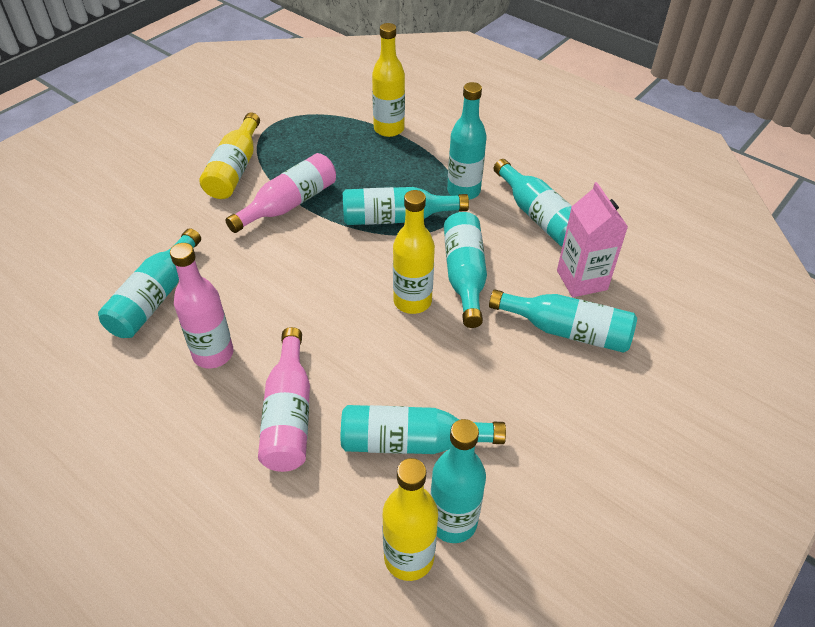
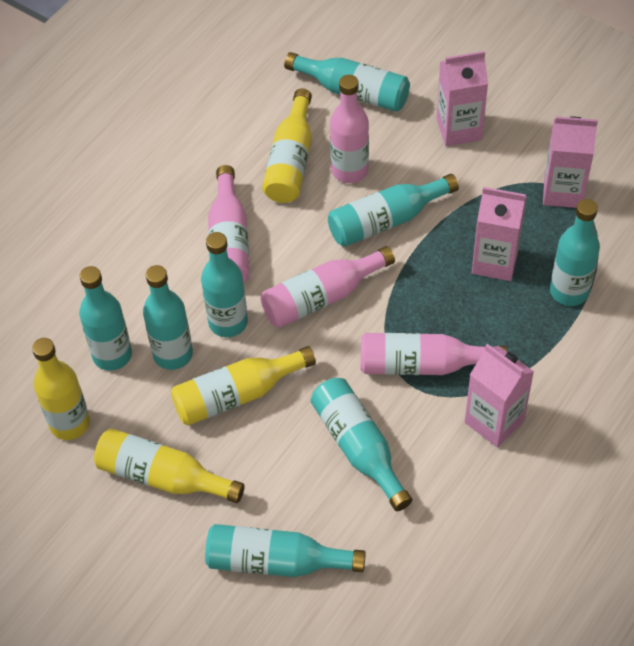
pink bottle: [170,243,234,368] [225,153,336,233] [258,327,310,472] = 3 -> [208,165,250,283] [261,246,395,328] [330,75,369,183] [361,333,507,375] = 4
pink carton: [557,182,628,297] = 1 -> [437,51,488,146] [465,344,534,447] [472,187,527,281] [543,116,598,208] = 4

